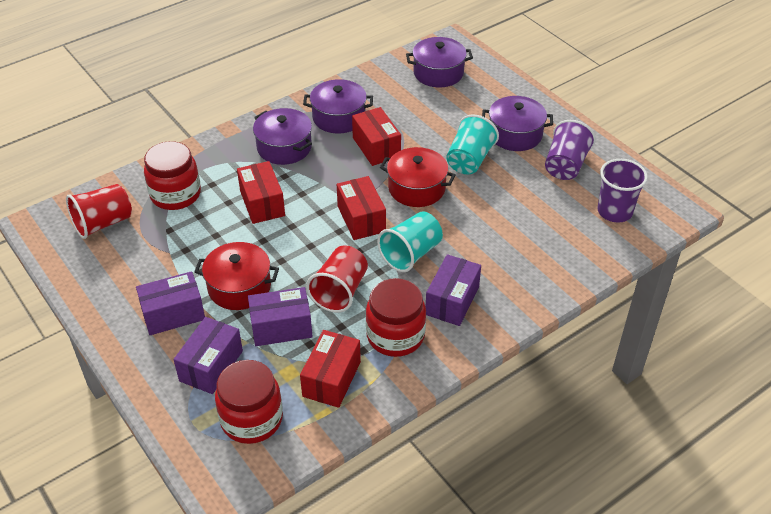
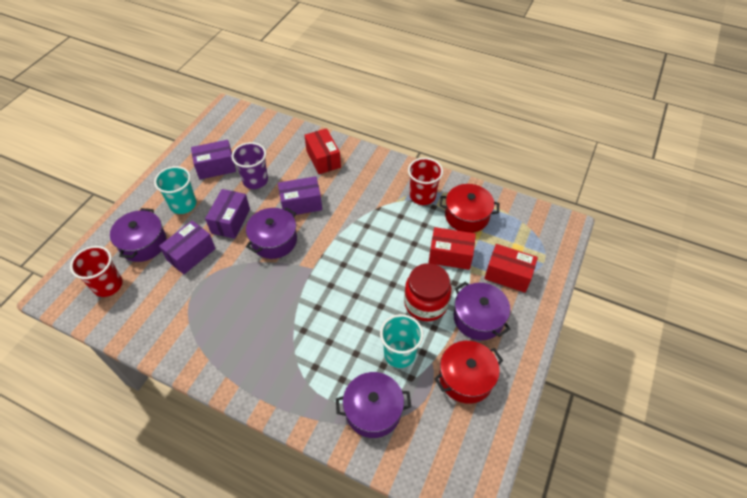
purple cup: [545,120,596,180] [598,159,648,223] = 2 -> [232,142,268,189] = 1
red box: [237,161,285,224] [300,330,361,408] [337,176,386,240] [352,107,401,166] = 4 -> [304,128,341,174] [429,227,476,270] [484,244,538,293] = 3
red jar: [144,141,201,210] [215,360,283,444] [366,278,426,357] = 3 -> [404,263,451,321] = 1

